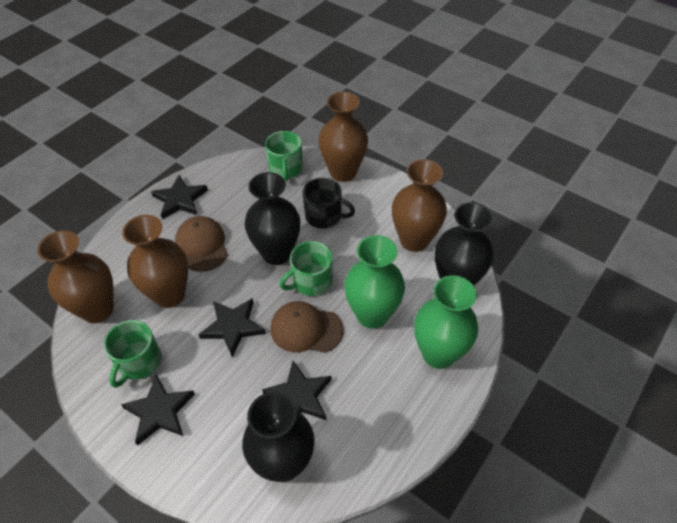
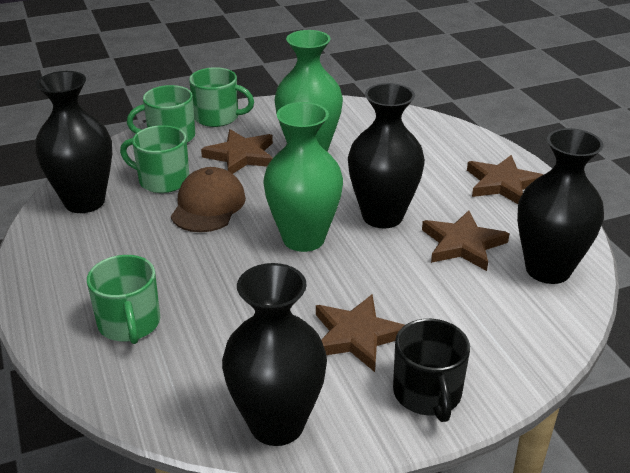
black star: [121,374,195,446] [151,175,208,219] [198,298,266,357] [262,361,332,420] = 4 -> none = 0
black vase: [242,392,315,482] [245,172,301,265] [435,202,494,286] = 3 -> [35,71,112,213] [222,263,327,446] [348,83,425,228] [517,128,604,284] = 4
brown cap: [175,216,228,272] [270,301,344,353] = 2 -> [171,167,246,232] = 1
brown star: none = 0 -> [201,129,273,174] [316,294,405,372] [422,210,509,271] [467,155,544,204] = 4
brown vase: [37,230,114,323] [122,215,188,308] [318,91,368,182] [392,159,447,252] = 4 -> none = 0
green mug: [104,320,161,388] [265,131,303,181] [279,241,333,296] = 3 -> [87,255,160,344] [120,125,189,193] [127,85,195,143] [189,67,254,127] = 4

